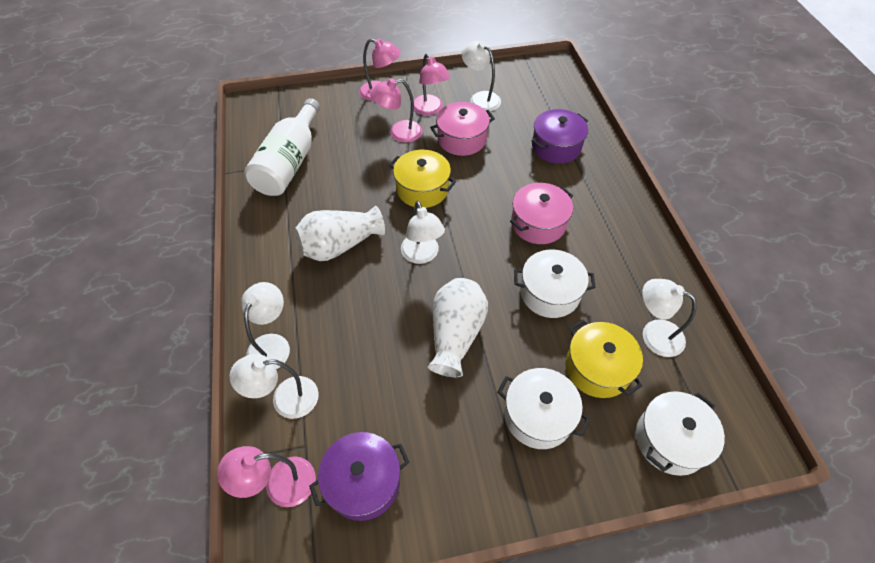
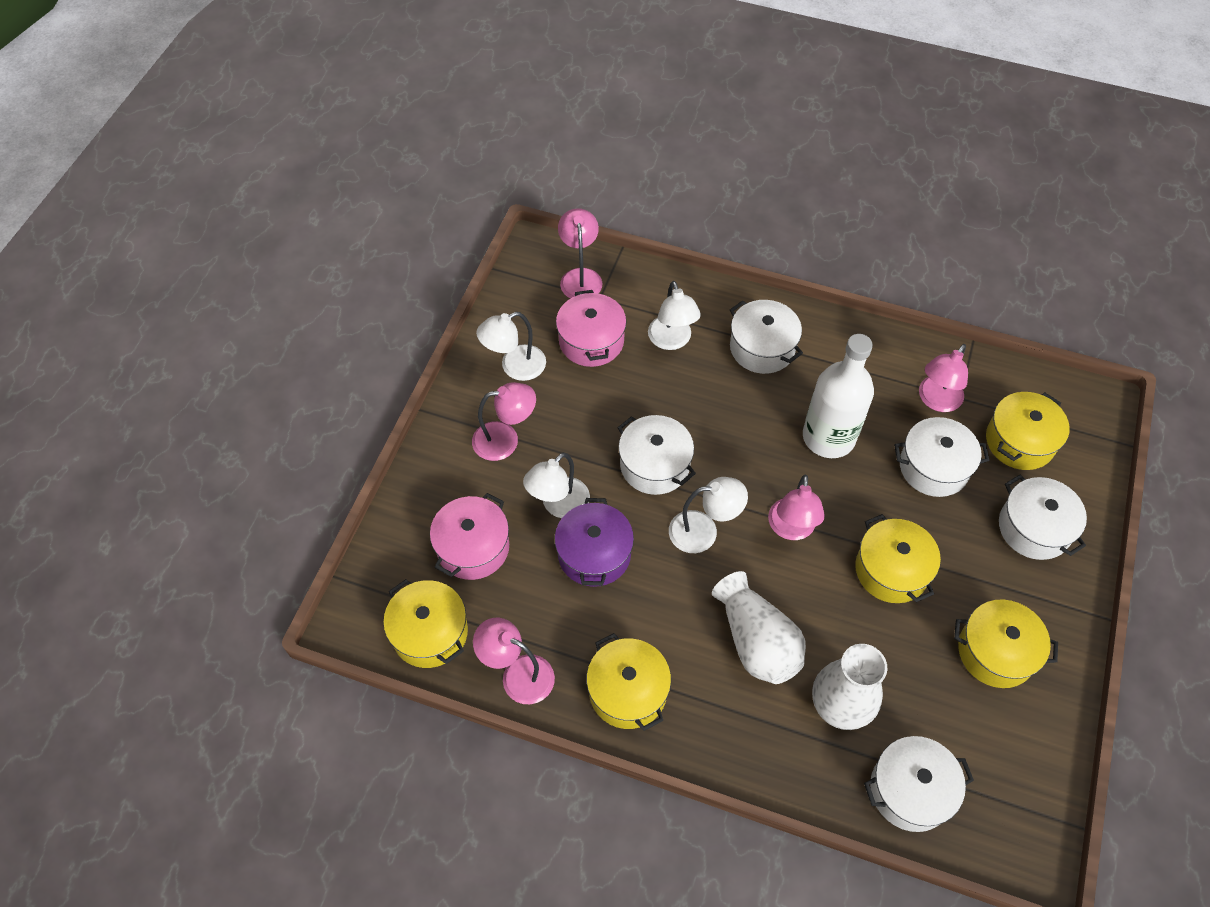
pink lamp: [217,446,316,507] [359,38,401,101] [370,78,423,143] [414,53,450,115] = 4 -> [472,382,536,461] [473,618,555,704] [558,208,602,299] [768,475,825,540] [919,344,968,412] = 5
purple pot: [309,432,409,521] [531,109,588,164] = 2 -> [555,498,634,587] = 1
white lamp: [229,354,319,419] [241,282,290,370] [401,201,445,264] [462,41,501,111] [642,279,697,357] = 5 -> [476,312,546,381] [523,452,590,518] [648,281,701,350] [669,477,748,553] = 4
white pot: [497,368,590,449] [514,249,596,318] [636,391,725,476] = 3 -> [617,415,696,495] [730,300,803,374] [864,736,974,832] [894,417,989,497] [999,475,1087,560] = 5
yellow pot: [389,150,456,208] [566,320,643,398] = 2 -> [383,579,468,668] [586,633,671,731] [855,514,941,603] [954,599,1058,688] [986,392,1070,470] = 5

